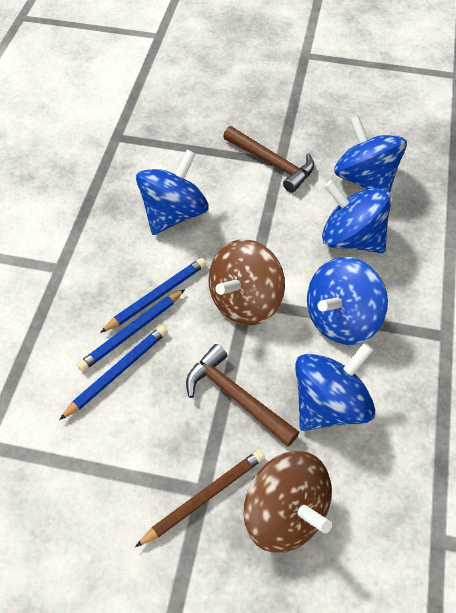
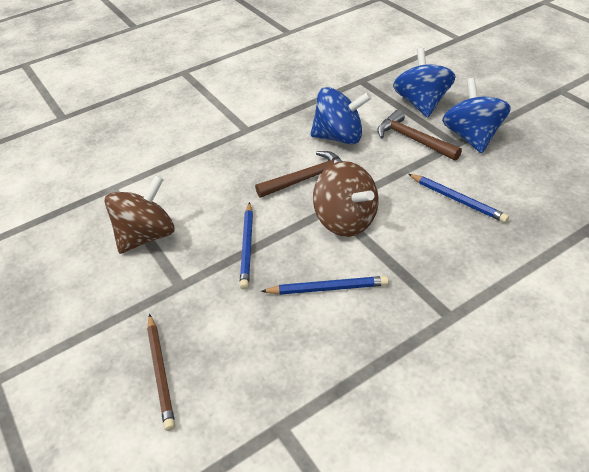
blue spinning top: [136,150,209,235] [295,343,375,431] [307,257,388,345] [322,180,391,253] [334,115,407,192] = 5 -> [310,87,371,144] [393,48,456,117] [442,78,511,153] = 3

